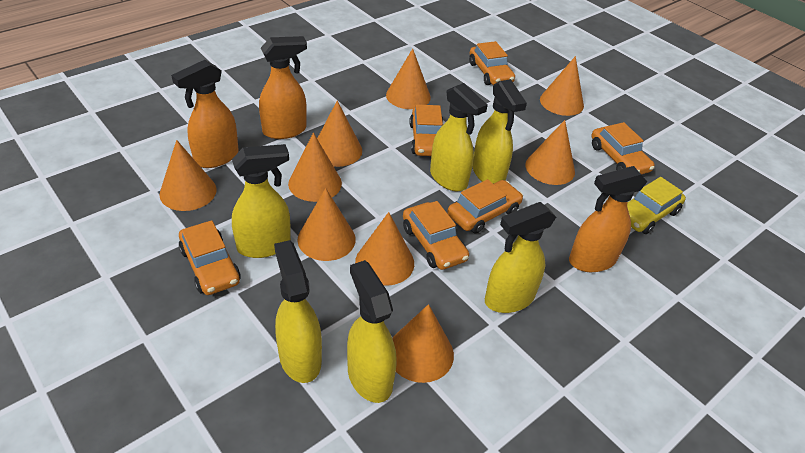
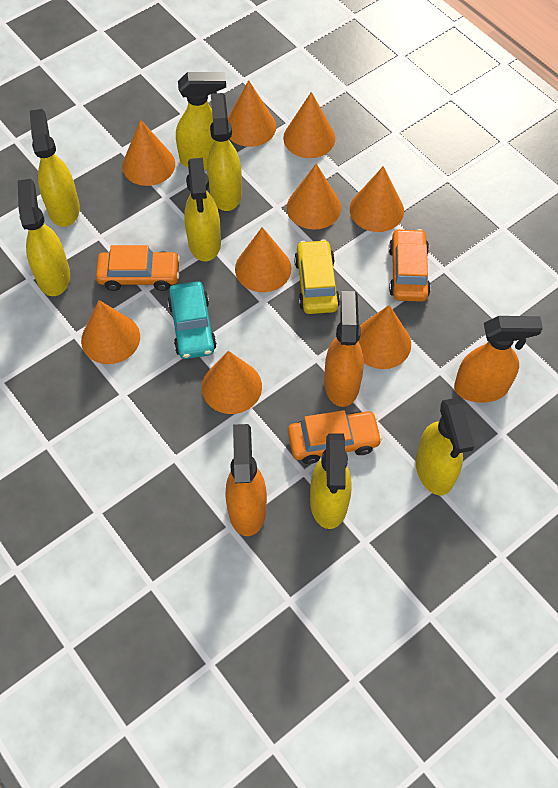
orange car: [179,220,241,295] [403,201,469,270] [409,105,443,156] [447,179,523,233] [469,41,515,85] [592,122,655,175] = 6 -> [96,245,180,291] [288,410,382,464] [389,228,431,302] = 3
turquoise car: none = 0 -> [167,281,217,359] = 1
yellow spray bottle: [232,144,291,258] [274,240,322,383] [347,260,397,403] [430,83,488,191] [472,79,527,184] [485,202,556,313] = 6 -> [18,179,70,296] [30,109,80,227] [176,72,226,170] [184,158,221,261] [207,93,242,211] [310,433,352,529] [416,398,475,495] = 7

